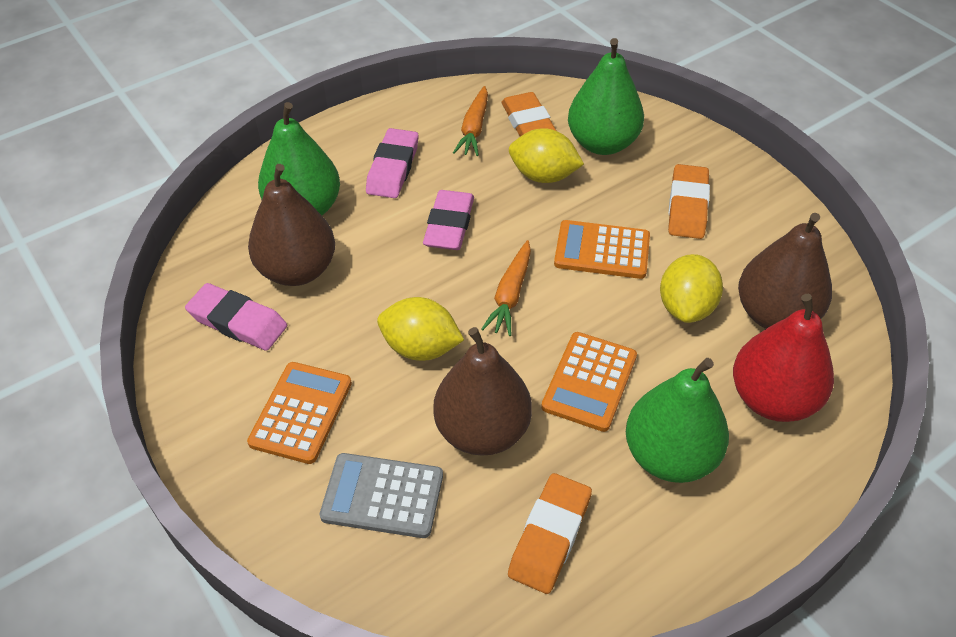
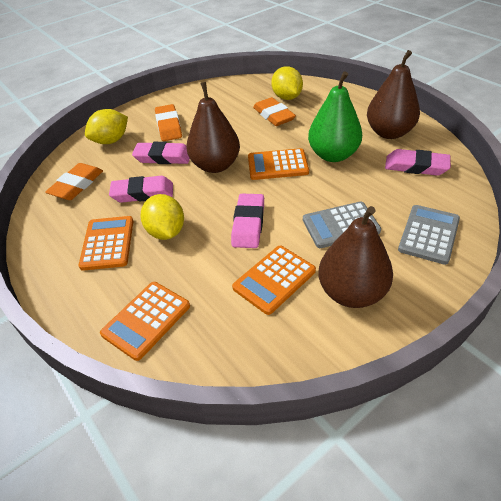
green pear: [258,102,340,215] [568,38,644,155] [626,358,729,483] = 3 -> [308,71,362,162] = 1
grey calculator: [320,453,443,538] = 1 -> [303,201,381,248] [398,205,460,265] = 2
orange calculator: [247,362,352,464] [541,332,637,432] [554,220,650,279] = 3 -> [79,216,133,271] [100,282,190,361] [232,246,316,315] [248,148,309,180] = 4
orange carrot: [453,86,488,156] [481,240,531,336] = 2 -> none = 0
pink eraser: [185,283,287,351] [366,128,418,198] [423,190,474,250] = 3 -> [109,176,173,203] [132,142,190,164] [231,194,264,248] [385,149,451,176] = 4
red pear: [733,294,834,422] = 1 -> none = 0

